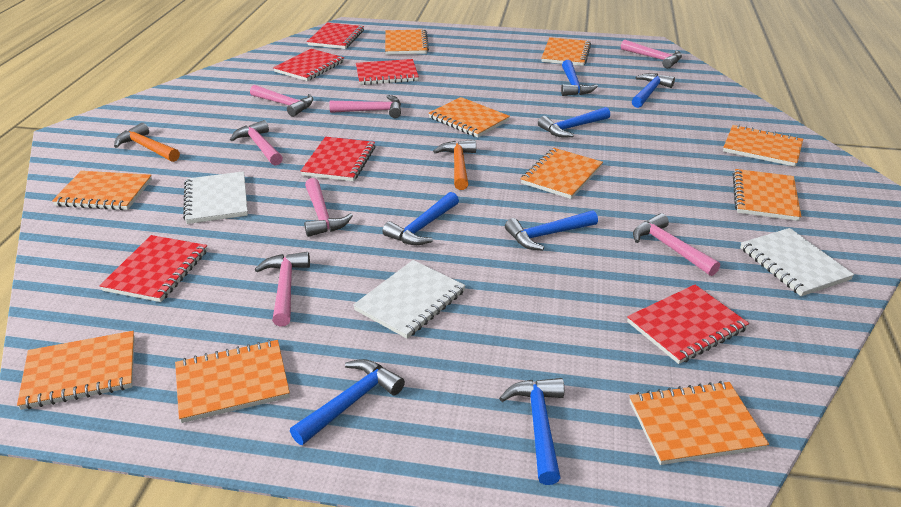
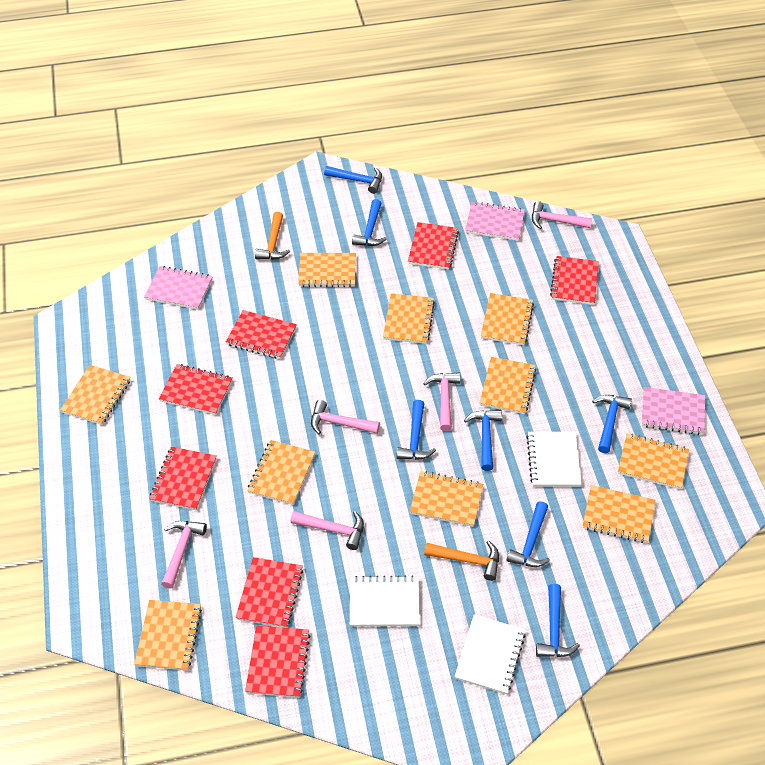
pink hammer: [230,120,283,166] [250,85,313,117] [254,252,310,326] [304,178,353,237] [329,95,401,118] [621,40,682,68] [633,213,720,276] = 7 -> [161,521,207,589] [291,511,364,550] [311,400,380,435] [423,372,460,431] [532,201,592,229] = 5
pink notebook: none = 0 -> [144,266,213,310] [465,201,525,241] [641,387,705,435] = 3
red notebook: [99,235,207,302] [273,49,344,81] [301,137,376,181] [307,23,364,49] [356,59,419,85] [627,284,749,364] = 6 -> [149,447,217,510] [159,364,232,415] [226,310,297,359] [236,557,303,628] [245,625,311,698] [408,222,459,270] [550,256,599,305] = 7

